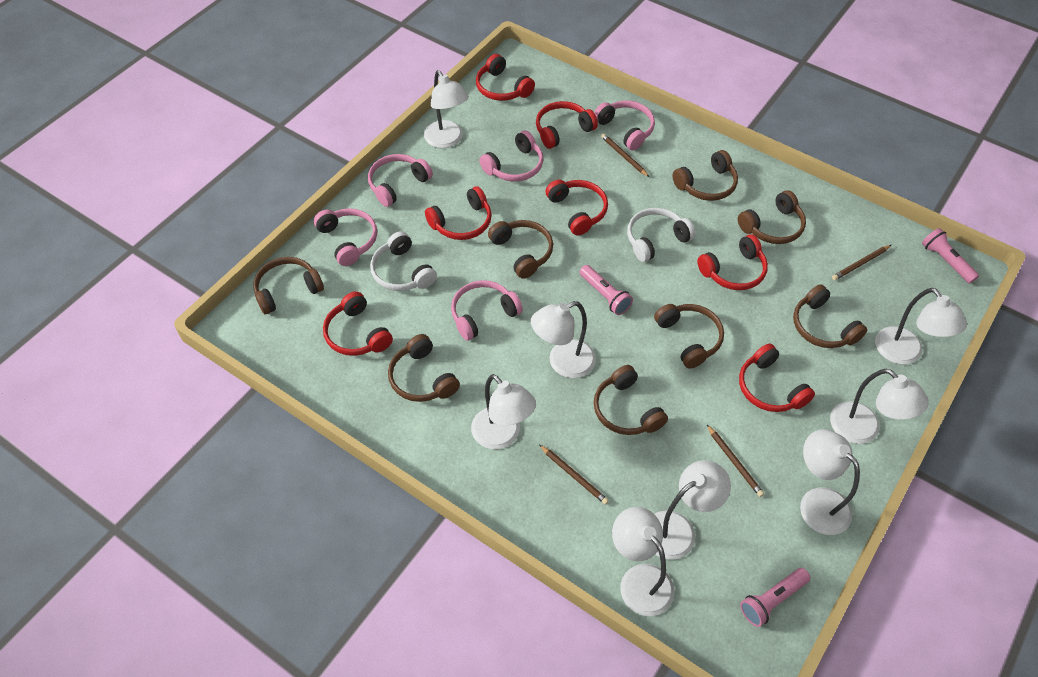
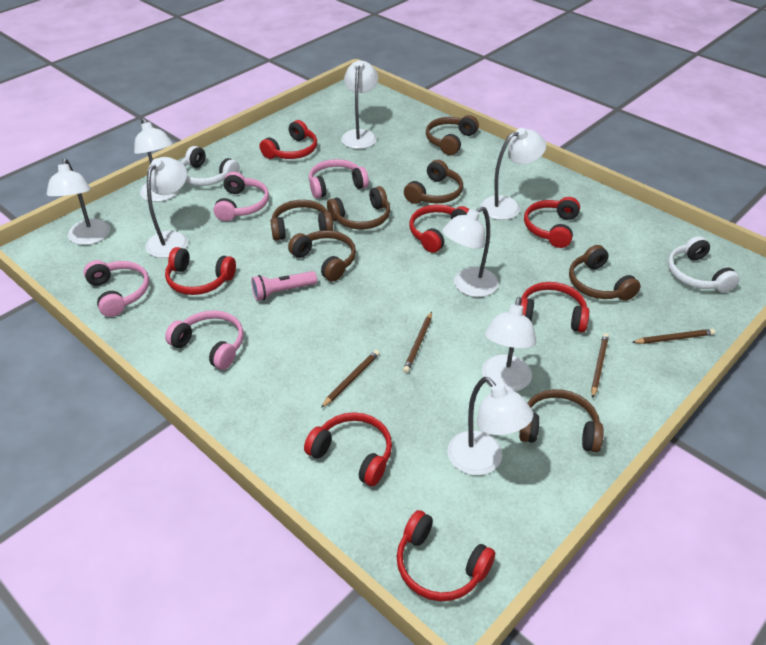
brown headphones: [253,257,324,314] [388,334,460,402] [488,220,553,279] [594,365,668,435] [654,304,724,369] [673,150,738,201] [738,190,806,244] [793,284,867,348] = 8 -> [271,200,333,241] [288,230,356,281] [327,186,390,229] [404,160,463,204] [426,115,479,155] [519,389,604,452] [569,245,641,301] = 7
pink flashlight: [580,265,633,315] [740,568,810,627] [922,228,979,284] = 3 -> [251,271,317,301] = 1
pink headphones: [314,208,377,266] [368,154,433,207] [451,280,523,341] [479,130,543,182] [594,101,655,150] = 5 -> [84,260,149,317] [165,310,243,370] [213,172,269,221] [309,159,369,199] = 4

